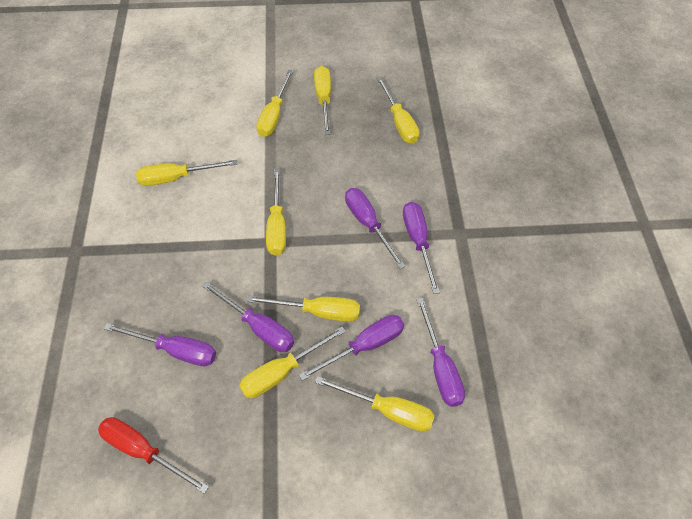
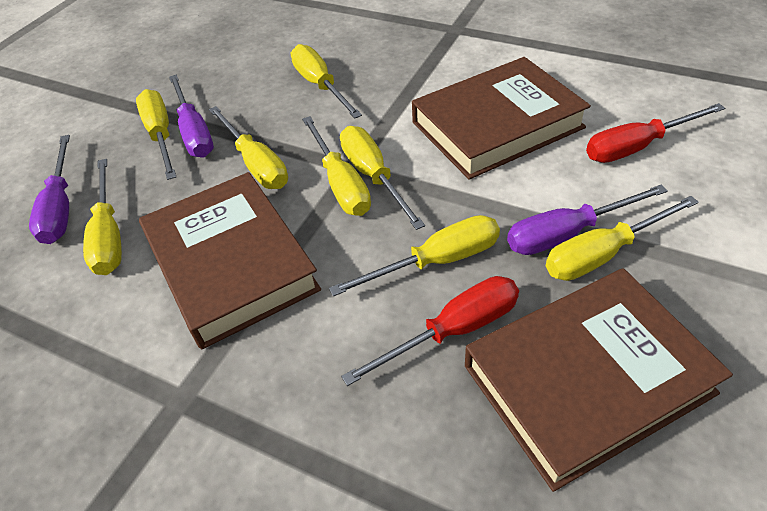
brown book: none = 0 -> [139,172,321,349] [412,57,591,180] [465,268,733,492] = 3
purple screwdriver: [104,323,216,366] [202,282,294,352] [299,315,404,381] [345,188,406,269] [403,202,440,294] [416,297,465,407] = 6 -> [29,135,70,244] [169,75,214,157] [507,185,668,255] = 3
red screwdriver: [98,417,209,494] = 1 -> [341,276,519,386] [586,103,725,163] = 2

